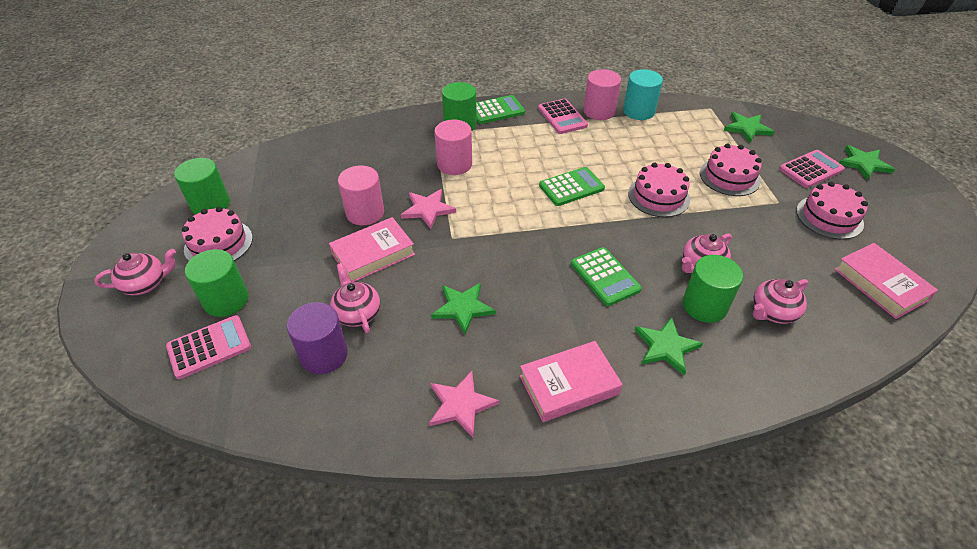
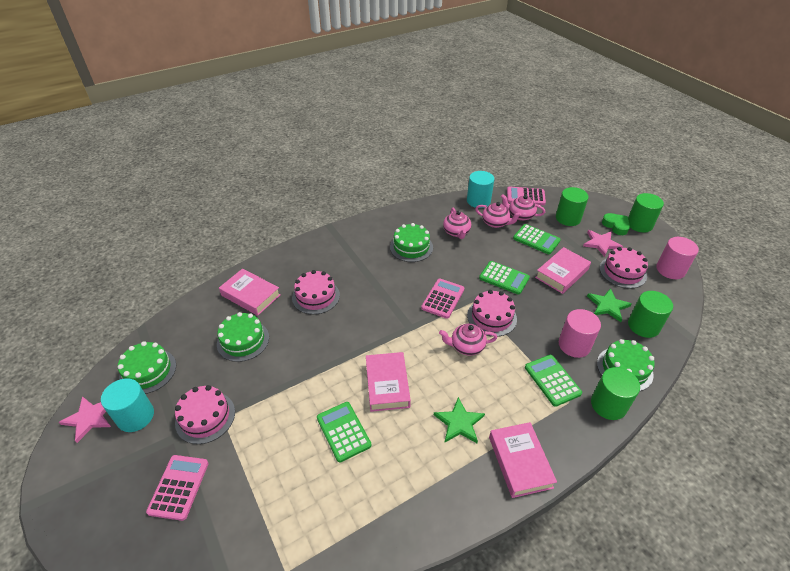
green cake: none = 0 -> [118,341,176,394] [217,312,269,362] [390,223,433,262] [597,339,655,391] = 4
green calculator: [476,95,525,124] [539,167,605,206] [571,247,642,306] = 3 -> [317,402,371,462] [479,261,530,295] [513,224,561,254] [525,355,582,407] = 4
green heart: none = 0 -> [602,213,630,235] = 1
green star: [431,283,496,334] [634,317,703,375] [724,112,775,143] [839,145,895,180] = 4 -> [434,397,485,443] [587,288,632,322] = 2
pink book: [329,217,415,282] [520,341,622,422] [834,243,938,319] = 3 -> [219,268,280,316] [366,352,411,412] [489,422,557,498] [535,247,591,294] = 4
pink cylinder: [338,166,384,225] [434,120,472,175] [583,69,621,120] = 3 -> [559,309,601,358] [656,237,699,279] = 2
purple cylinder: [287,302,348,374] = 1 -> none = 0
turquoise cylinder: [623,69,663,120] = 1 -> [101,378,154,432] [467,171,494,208] = 2

